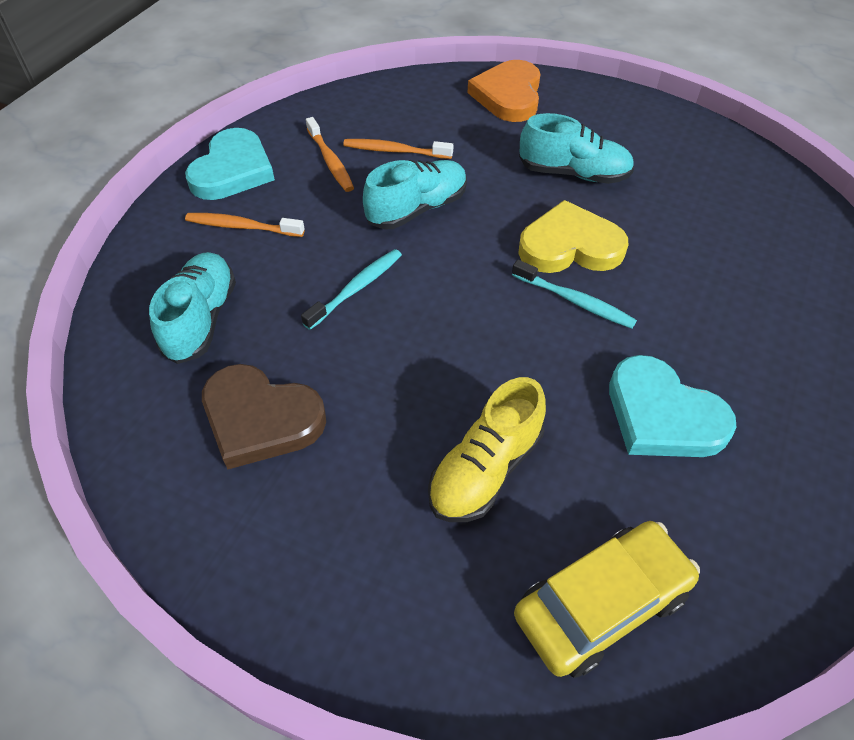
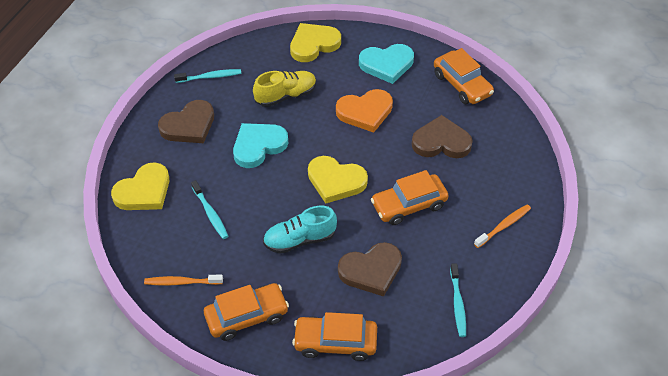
brown heart: [202,364,326,469] = 1 -> [158,100,214,143] [338,242,402,296] [412,115,473,158] = 3
orange car: none = 0 -> [204,283,289,341] [292,312,377,361] [371,170,449,225] [434,48,494,104] = 4
orange toothbrush: [185,213,305,237] [306,117,354,192] [343,139,453,159] = 3 -> [144,275,223,285] [474,205,531,248] = 2
turquoise shoe: [149,252,236,364] [363,160,467,229] [519,113,634,184] = 3 -> [263,206,337,254] = 1
turquoise toothbrush: [301,249,402,330] [512,260,637,329] = 2 -> [174,69,241,83] [191,180,228,239] [450,263,466,337] = 3
yellow car: [514,521,700,678] = 1 -> none = 0
yellow heart: [518,200,628,273] = 1 -> [111,162,170,210] [290,23,341,62] [308,156,368,204] = 3

